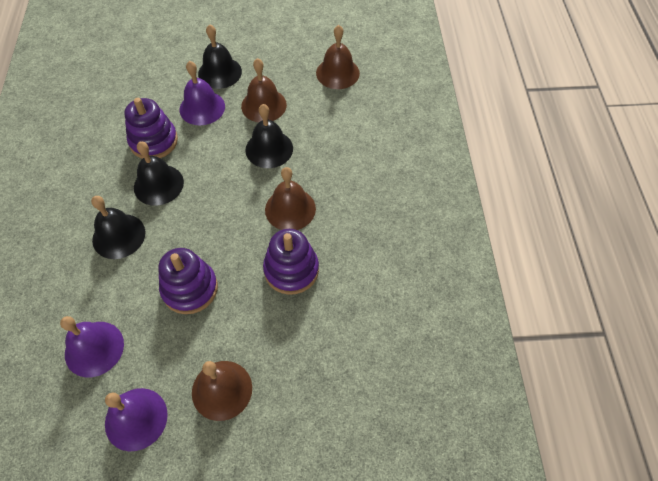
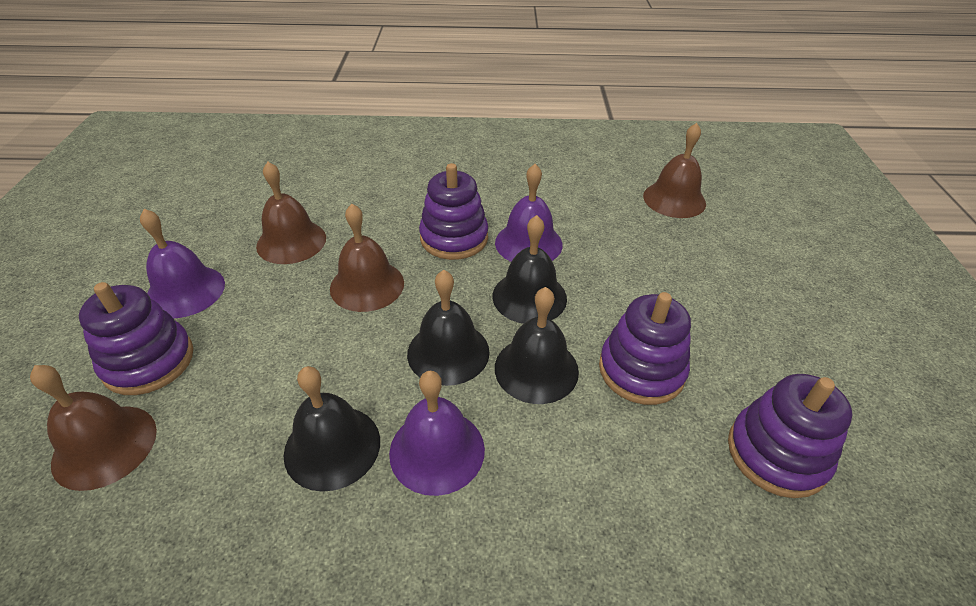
purple stacking toy: [124,98,178,159] [158,248,218,314] [263,229,319,295] = 3 -> [79,282,193,395] [419,163,488,260] [599,292,691,405] [728,374,853,498] = 4

